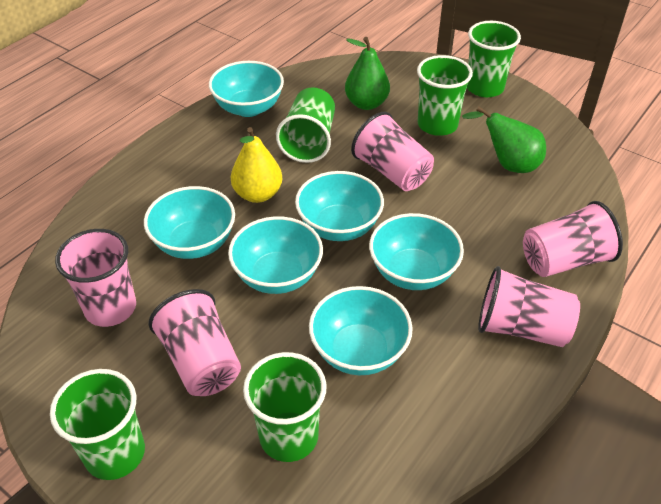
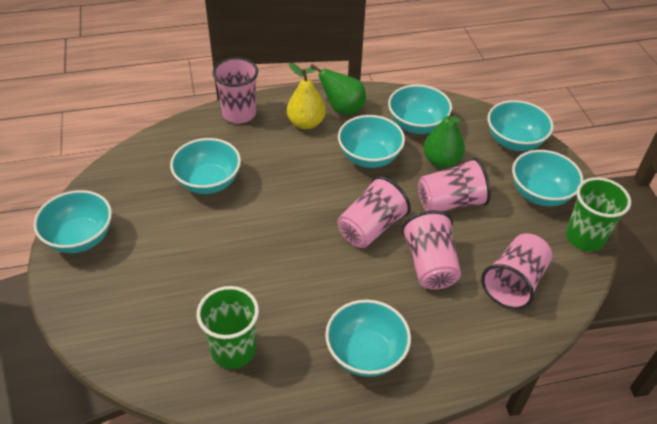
green cup: [50,369,145,480] [243,352,327,462] [276,87,335,163] [417,55,473,136] [467,21,521,97] = 5 -> [196,286,259,369] [566,177,631,251] = 2
turquoise bowl: [144,186,235,259] [209,61,284,117] [228,216,323,294] [295,171,384,241] [309,286,413,375] [369,213,464,290] = 6 -> [33,190,112,253] [170,138,241,194] [325,300,411,377] [338,115,405,168] [388,84,452,134] [488,100,554,151] [512,150,583,206] = 7

